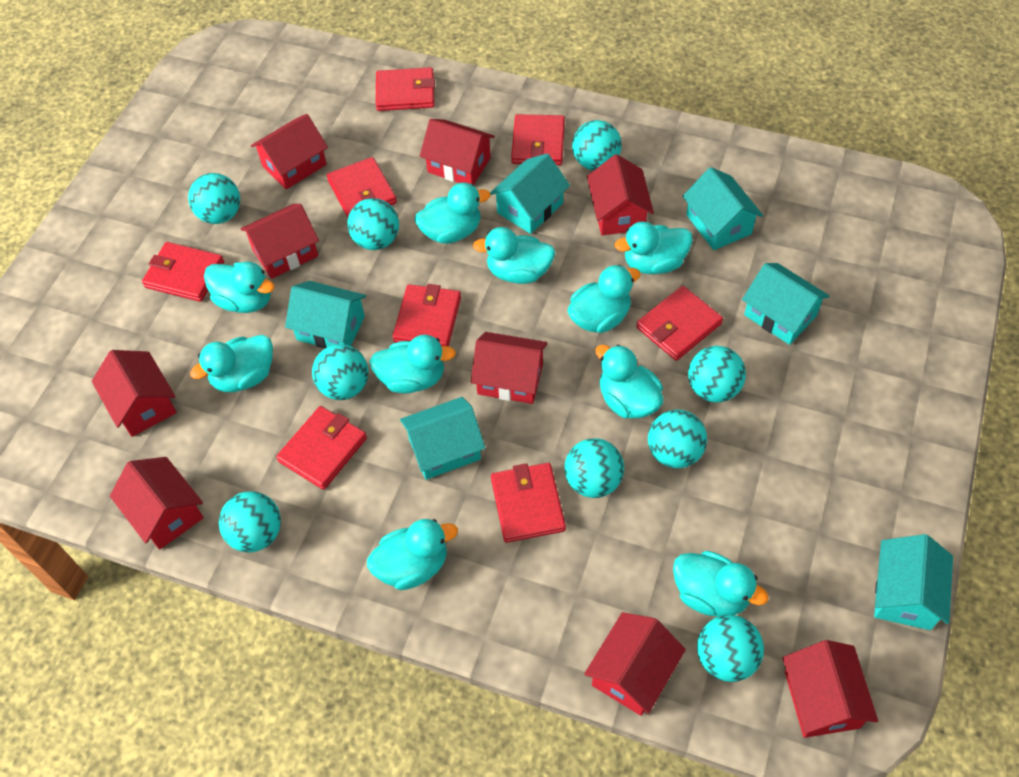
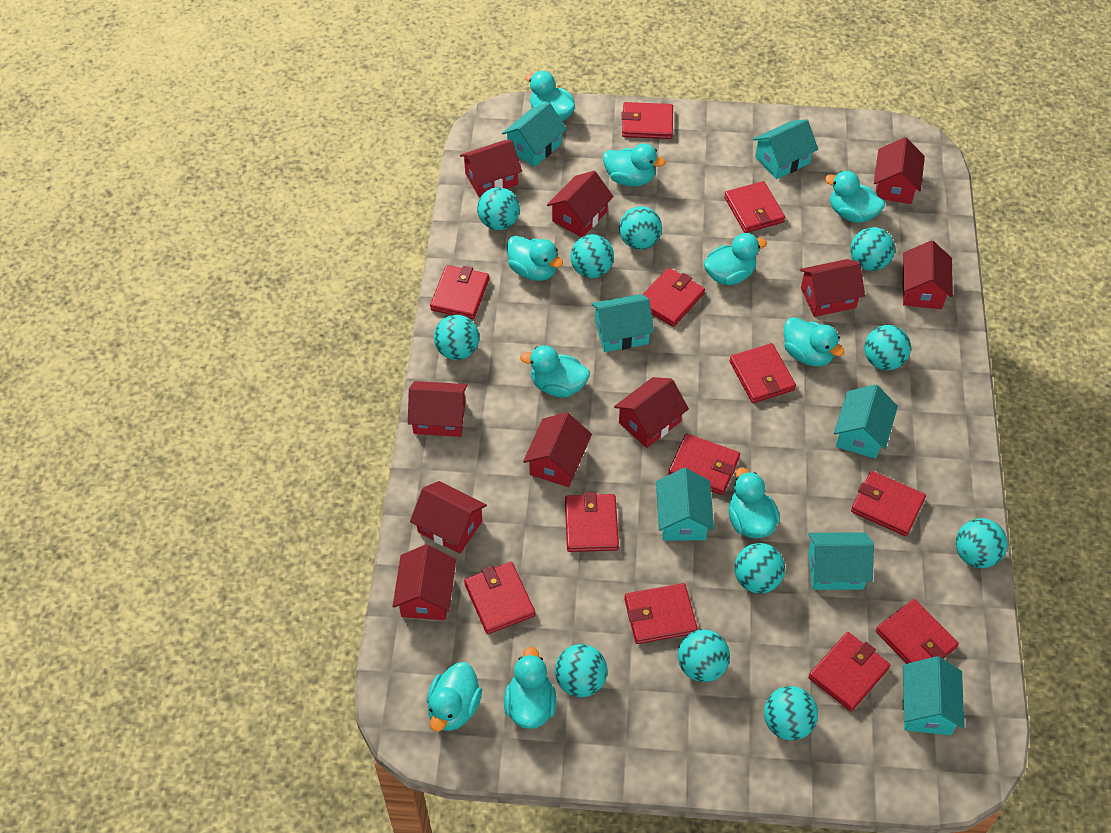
red house: [92,350,177,437] [110,457,204,550] [241,204,319,279] [251,114,328,190] [420,119,495,185] [471,332,548,404] [584,612,686,716] [587,154,654,235] [783,640,878,738] = 9 -> [392,544,456,620] [408,381,468,437] [410,481,487,554] [460,140,522,198] [523,412,592,487] [547,171,614,237] [614,377,689,448] [800,259,865,317] [874,137,925,204] [902,240,953,309] = 10
red wallet: [142,242,224,302] [276,406,367,490] [327,157,397,218] [376,67,435,111] [392,284,461,346] [491,463,566,543] [511,114,565,165] [636,286,723,361] = 8 -> [430,265,489,319] [464,562,535,634] [565,492,619,552] [621,102,673,139] [624,583,698,644] [642,268,705,327] [668,434,740,495] [724,181,785,233] [729,343,796,403] [809,632,890,711] [851,471,926,536] [876,599,959,664] = 12
turquoise ball: [188,173,240,224] [219,491,281,553] [312,344,369,400] [347,198,399,250] [564,438,624,498] [572,120,622,170] [648,409,707,468] [688,346,746,403] [697,615,764,682] = 9 -> [434,315,479,360] [477,187,520,230] [555,644,607,697] [570,234,614,278] [619,206,662,250] [678,629,730,682] [734,543,785,594] [764,686,818,740] [850,227,895,271] [864,325,911,370] [956,518,1008,568] = 11
turquoise house: [285,281,366,349] [400,397,485,480] [490,154,570,234] [682,167,763,250] [742,263,830,345] [874,534,953,630] = 6 -> [502,102,567,167] [591,294,654,352] [656,468,714,541] [753,119,818,179] [808,532,874,590] [834,384,898,459] [903,656,965,735] = 7

